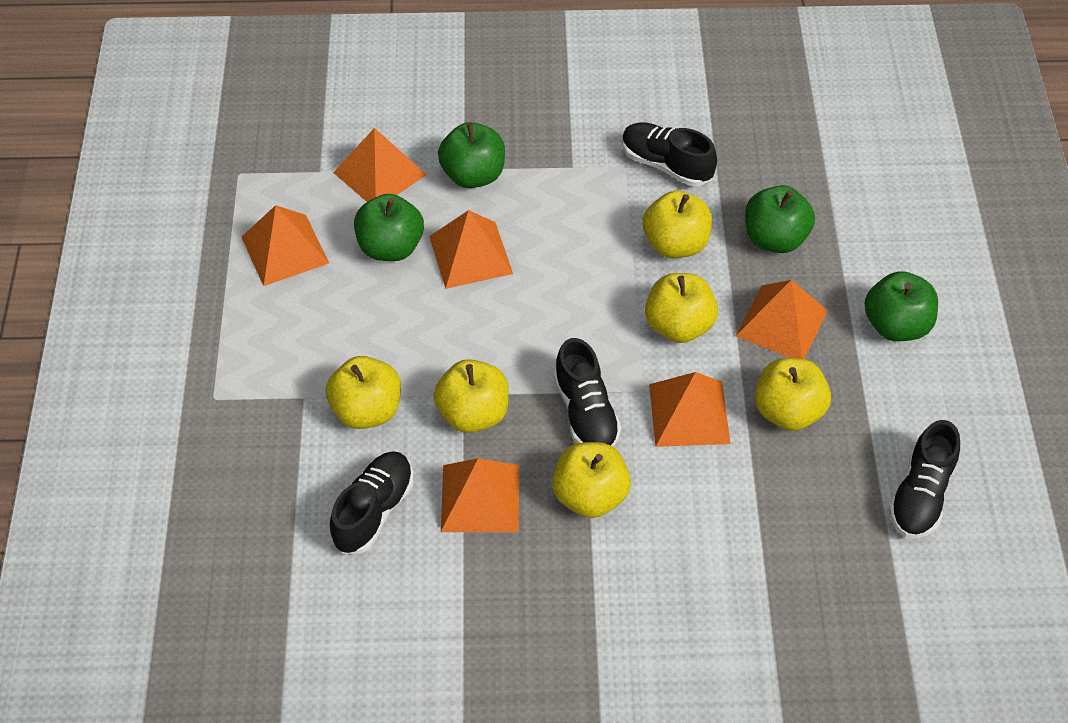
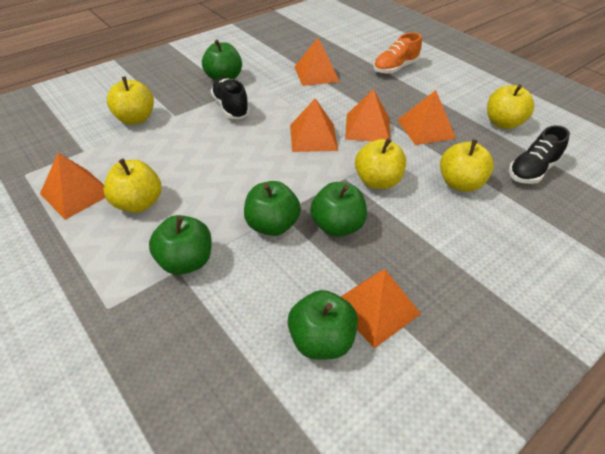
black shoe: [330,451,413,554] [554,338,621,447] [622,122,717,186] [889,420,960,539] = 4 -> [211,77,250,119] [509,125,570,184] = 2
green apple: [354,194,424,261] [438,122,505,188] [745,185,815,253] [865,271,938,341] = 4 -> [149,215,212,275] [202,40,242,80] [244,181,301,236] [288,290,358,360] [310,182,367,237] = 5
orange shoe: none = 0 -> [374,32,422,74] = 1
yellow apple: [326,356,401,429] [434,359,509,433] [552,442,631,518] [642,190,712,258] [645,273,718,343] [755,358,831,431] = 6 -> [103,159,161,213] [107,76,154,125] [355,138,406,189] [440,139,494,192] [487,84,534,129] = 5

